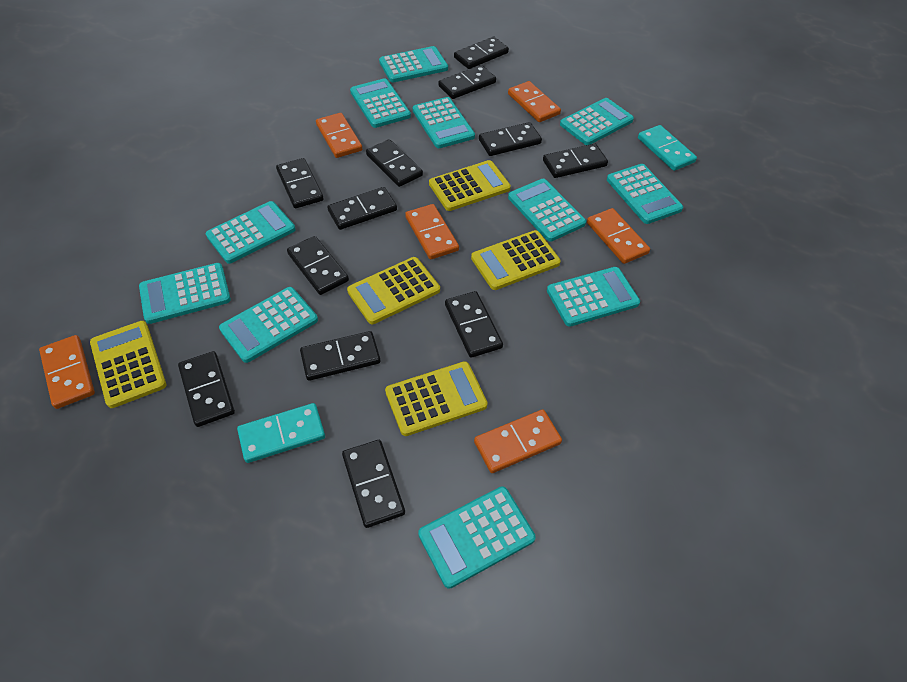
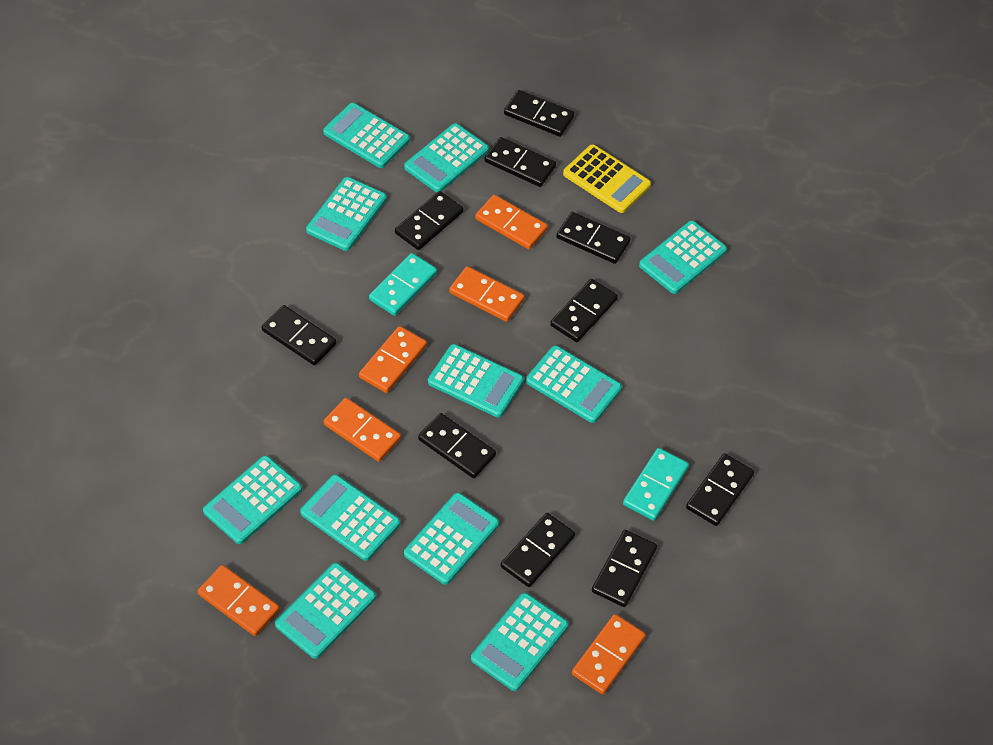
black domino: [178,351,235,427] [276,158,324,208] [287,236,349,295] [300,331,380,381] [327,187,397,230] [342,440,405,528] [366,139,423,187] [438,65,496,99] [445,291,503,358] [454,37,509,69] [479,122,542,156] [543,144,608,178] = 12 -> [262,305,336,365] [395,191,463,250] [418,413,496,478] [484,137,556,187] [501,513,575,587] [504,90,574,137] [550,279,618,342] [556,212,631,264] [592,530,657,607] [686,453,754,526] = 10
yellow calculator: [90,321,166,408] [347,257,440,324] [385,361,488,436] [429,160,511,211] [471,230,561,290] = 5 -> [563,144,651,213] = 1

